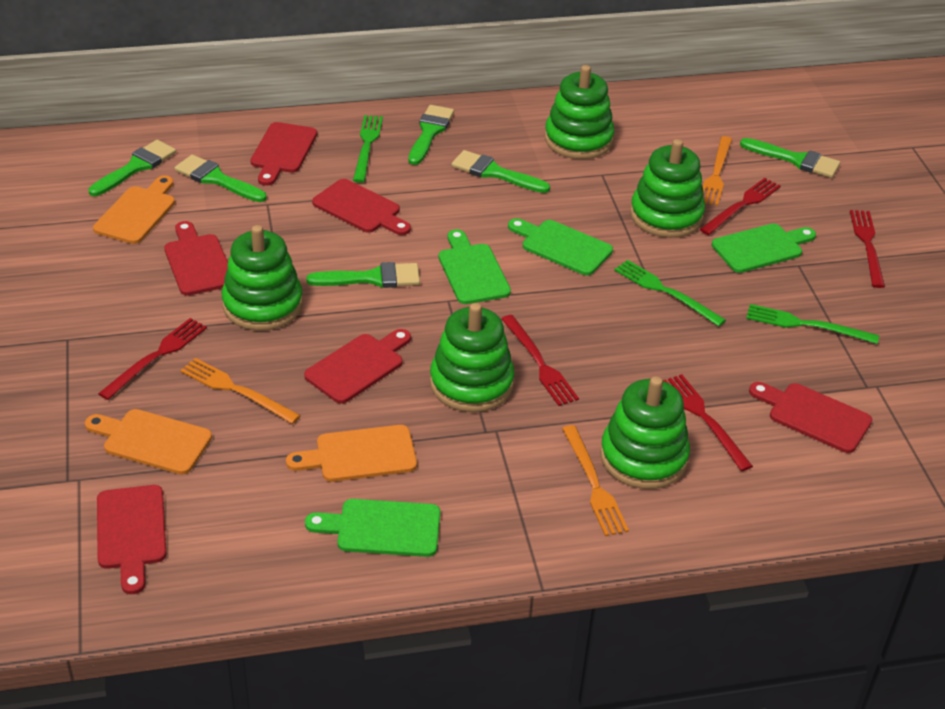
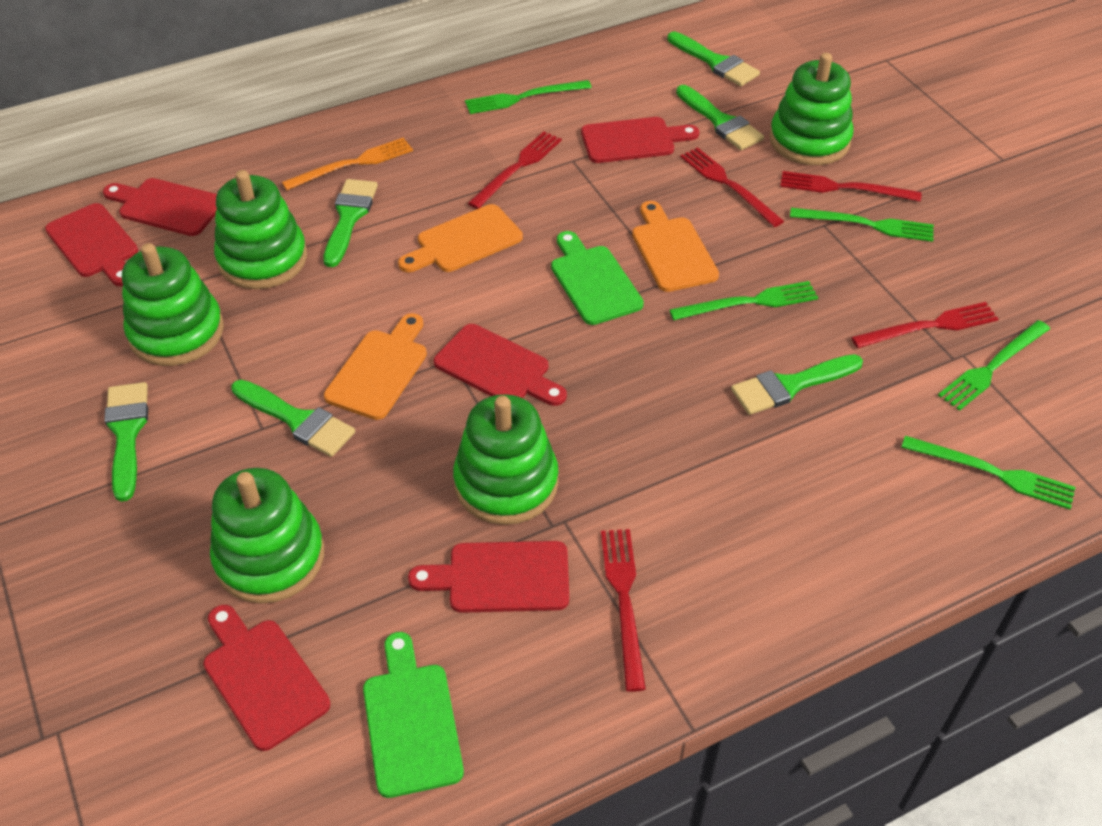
green cutting board: [305,499,440,557] [439,229,511,304] [508,218,613,276] [712,224,816,273] = 4 -> [363,632,464,798] [551,231,644,325] = 2
green fork: [353,115,383,183] [614,260,726,326] [746,304,879,344] = 3 -> [465,80,592,114] [669,281,818,320] [790,208,934,242] [901,436,1076,509] [938,320,1050,411] = 5
orange fork: [180,358,301,424] [562,425,629,536] [703,136,732,206] = 3 -> [282,138,413,190] = 1

